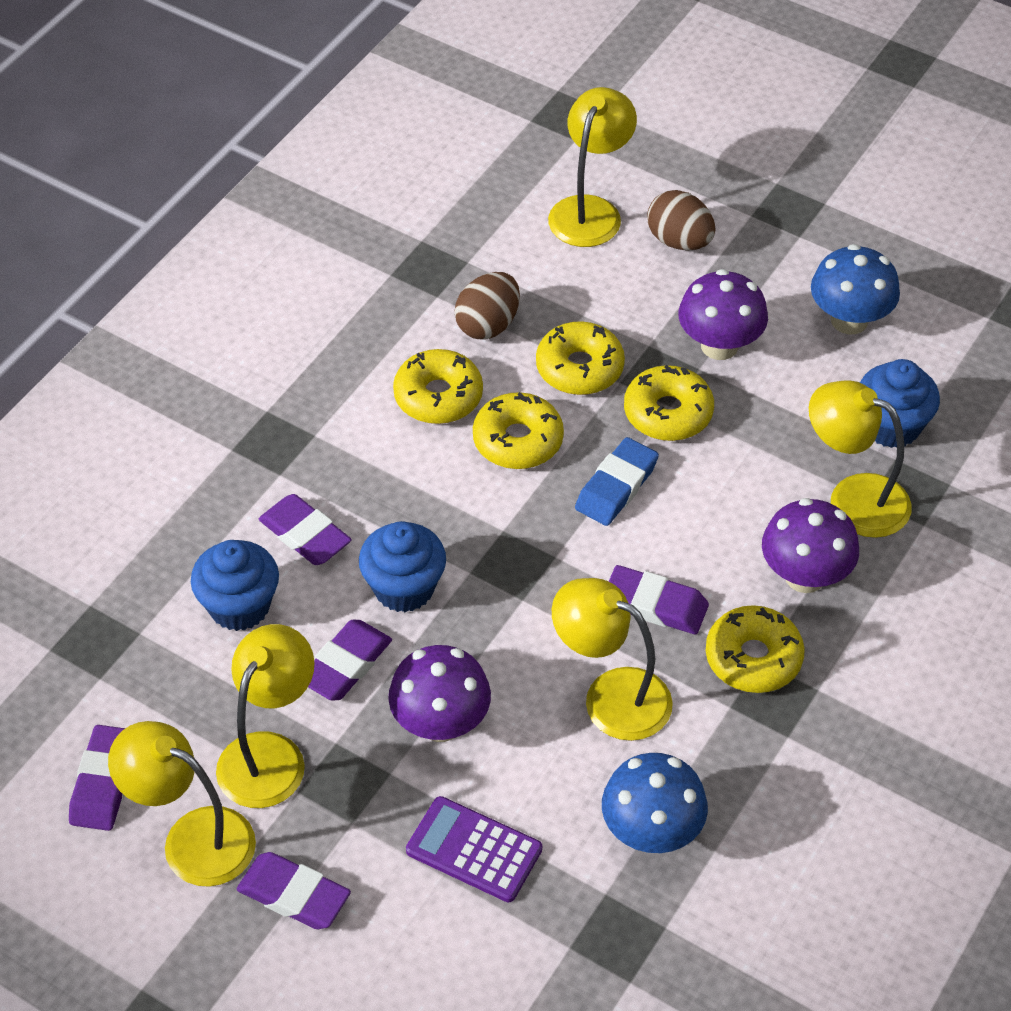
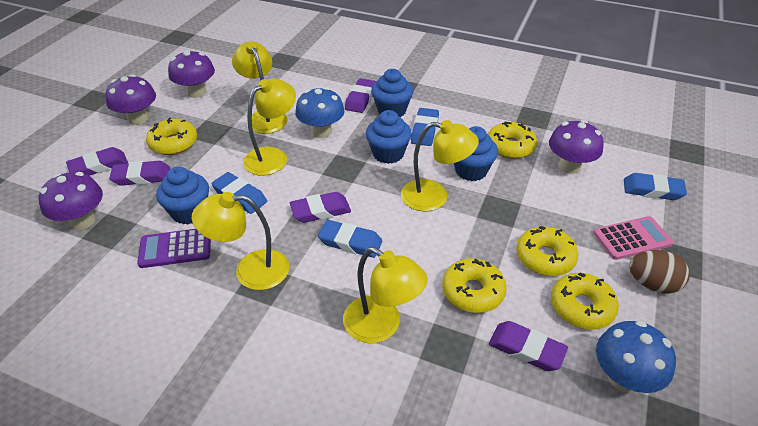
blue cupcake: [191,540,279,631] [359,521,446,612] [860,359,940,448] = 3 -> [156,167,209,224] [366,110,412,164] [371,69,413,117] [454,126,498,181] = 4
blue eraser: [575,437,659,526] = 1 -> [211,172,267,214] [318,220,382,258] [411,108,439,146] [624,173,687,200] = 4
brown egg: [455,272,520,340] [647,190,715,250] = 2 -> [629,250,690,294] = 1
pink calculator: none = 0 -> [593,216,673,260] = 1
purple mushroom: [388,645,491,742] [678,269,768,360] [762,498,859,593] = 3 -> [38,172,103,230] [105,74,156,125] [168,50,215,98] [549,120,604,174] = 4

